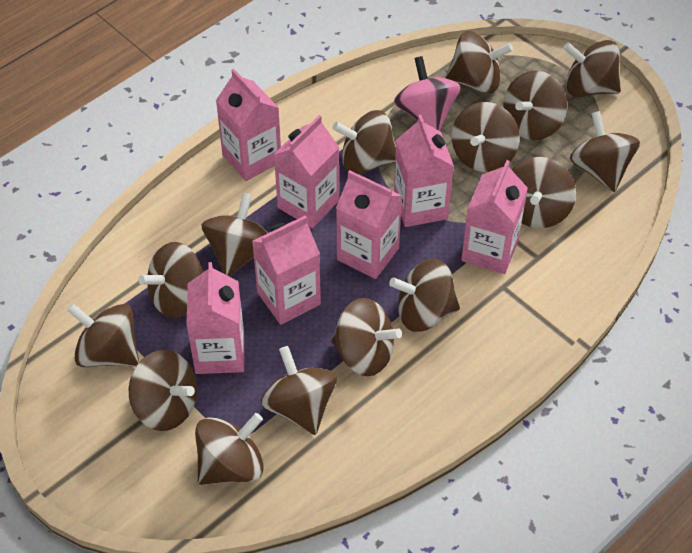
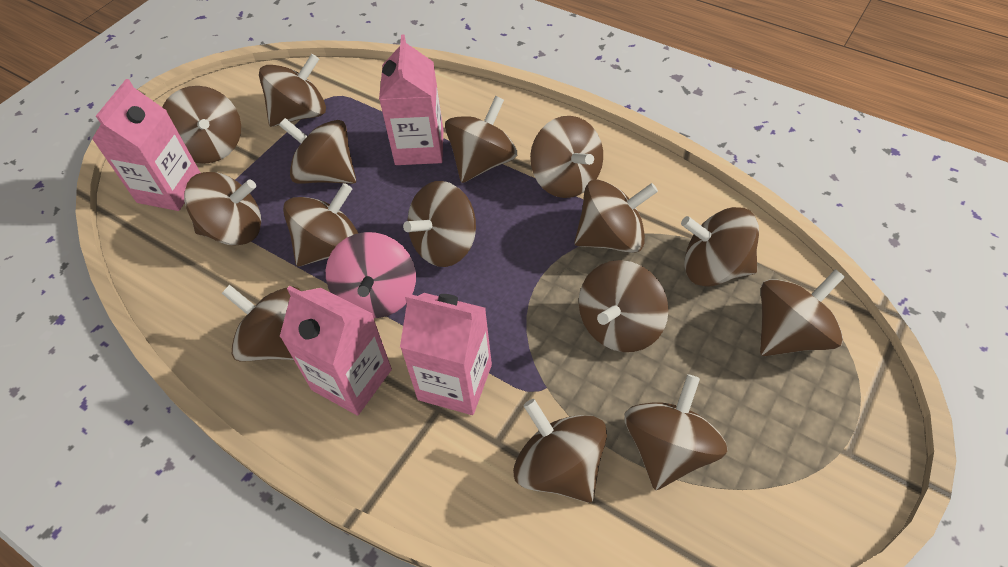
pink carton: [186,262,244,374] [216,69,281,181] [252,215,321,325] [274,115,339,228] [336,170,402,279] [394,115,454,227] [461,160,528,274] = 7 -> [92,79,201,211] [280,286,392,416] [379,34,443,165] [400,293,492,415] = 4

